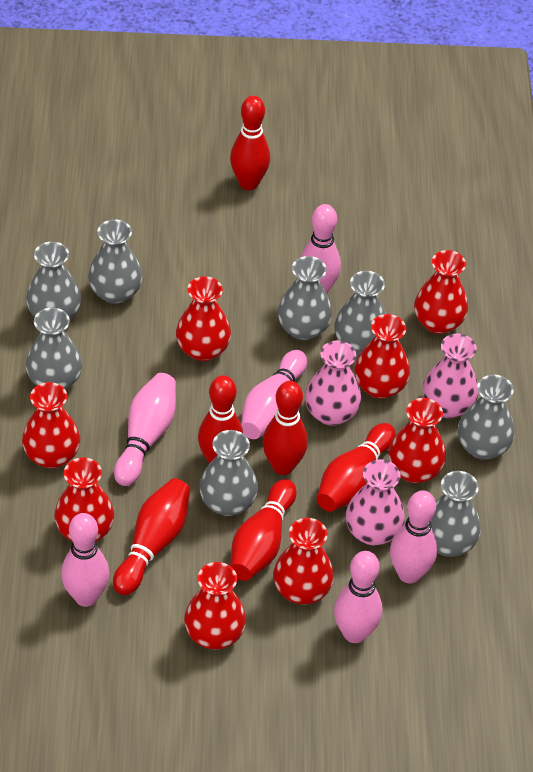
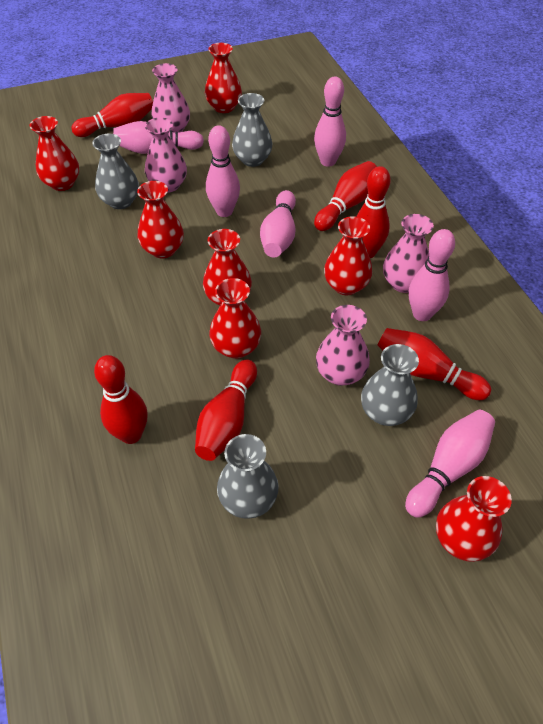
grey vase: [26,242,81,319] [26,307,82,390] [88,219,143,304] [199,430,258,516] [278,256,332,340] [334,271,386,355] [430,471,481,557] [458,375,515,460] = 8 -> [92,134,139,209] [217,434,279,519] [232,93,272,167] [361,344,419,426] = 4
pink vase: [305,341,361,426] [346,459,405,545] [423,334,479,418] = 3 -> [145,118,187,193] [152,63,190,133] [316,305,370,386] [383,214,434,293] = 4
red vase: [22,382,80,468] [54,457,114,542] [176,276,231,361] [184,562,246,650] [273,518,334,604] [354,314,410,399] [388,398,446,483] [414,250,468,334] = 8 -> [30,116,79,191] [137,181,184,259] [203,229,252,306] [205,43,242,113] [209,278,261,359] [324,216,372,295] [436,476,512,562] = 7

